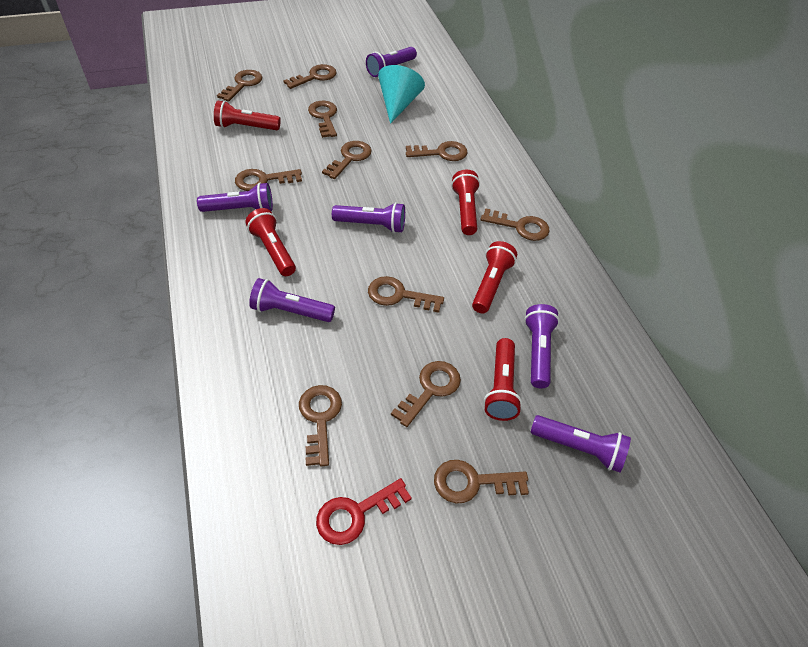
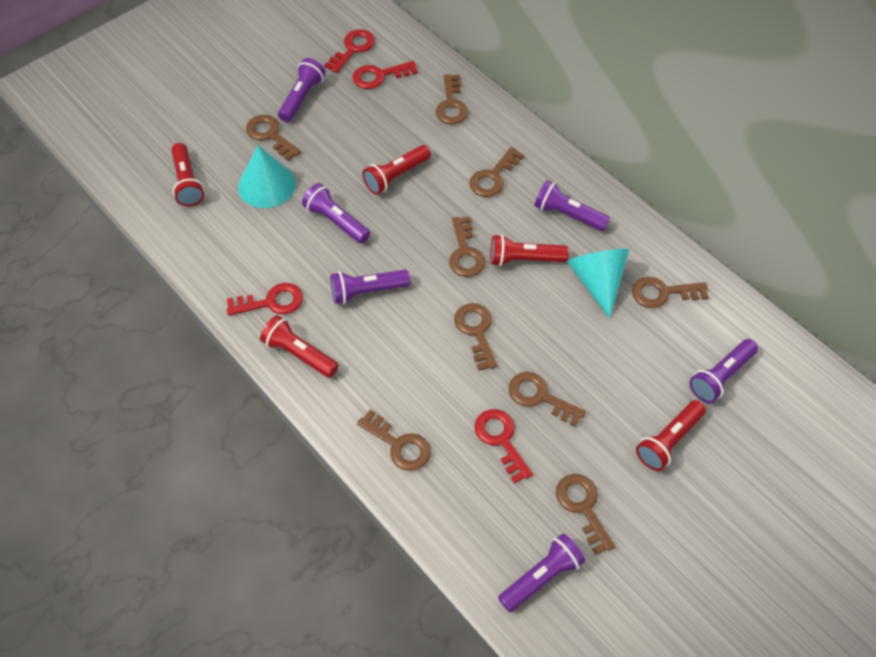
brown key: [217,70,262,102] [235,169,302,191] [283,64,337,89] [299,385,342,466] [308,101,337,138] [322,141,372,179] [368,276,444,313] [391,361,461,427] [406,141,467,161] [434,460,529,503] [480,208,550,241] = 11 -> [246,115,301,161] [357,409,431,471] [436,74,469,125] [449,216,486,277] [454,303,498,371] [469,147,524,197] [509,372,586,427] [556,474,615,555] [632,277,709,308] = 9
red key: [316,478,412,545] = 1 -> [227,283,303,316] [324,30,375,73] [352,61,418,89] [474,409,533,483] = 4
turquoise cone: [378,65,425,124] = 1 -> [238,146,296,208] [567,249,629,318] = 2

